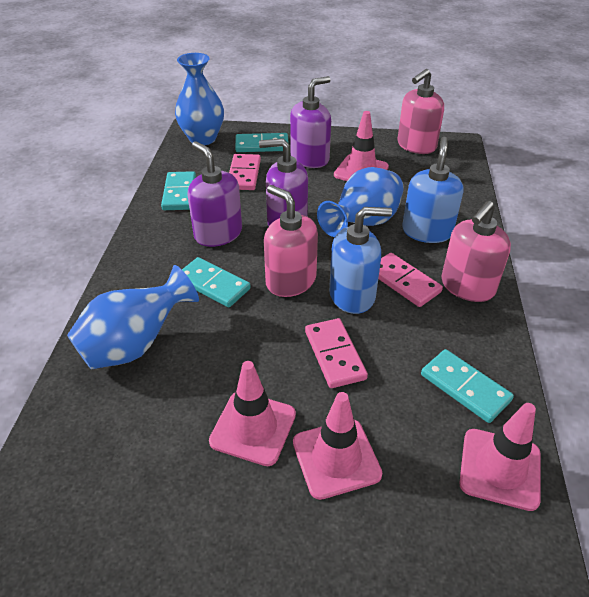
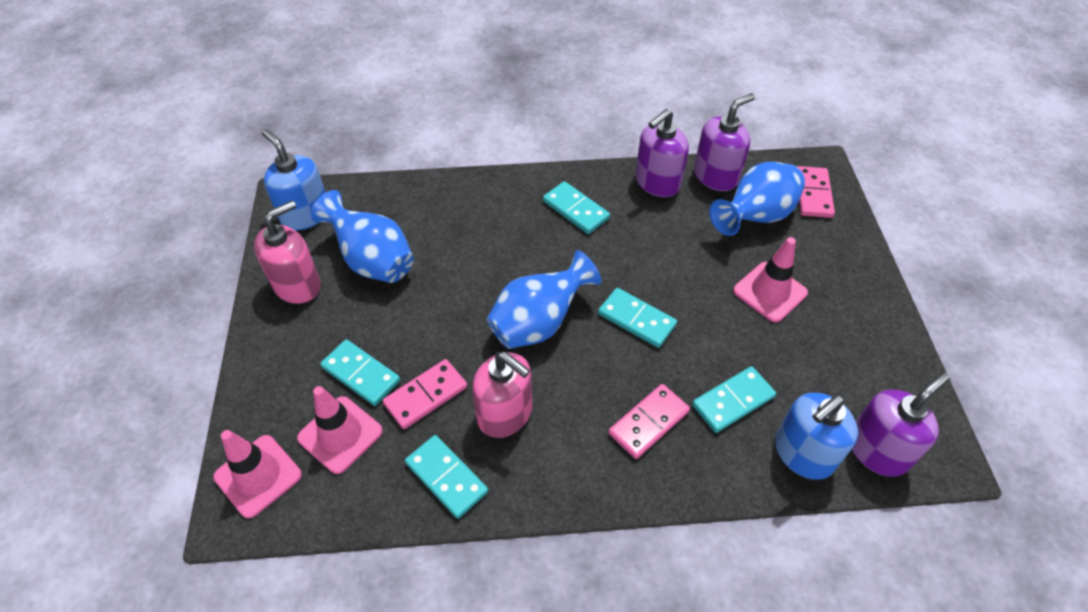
pink soap dispenser: [264,185,318,297] [398,69,444,154] [441,201,511,302] = 3 -> [254,201,321,304] [472,352,532,438] = 2
pink traffic cone: [209,361,296,466] [293,392,382,500] [334,111,389,181] [459,403,541,511] = 4 -> [213,430,302,519] [297,386,383,474] [733,237,808,323] = 3
turquoise domino: [161,171,196,210] [182,257,251,308] [235,133,289,152] [421,349,514,423] = 4 -> [320,339,400,406] [405,435,488,519] [543,181,610,234] [598,288,677,348] [692,366,776,433] = 5

